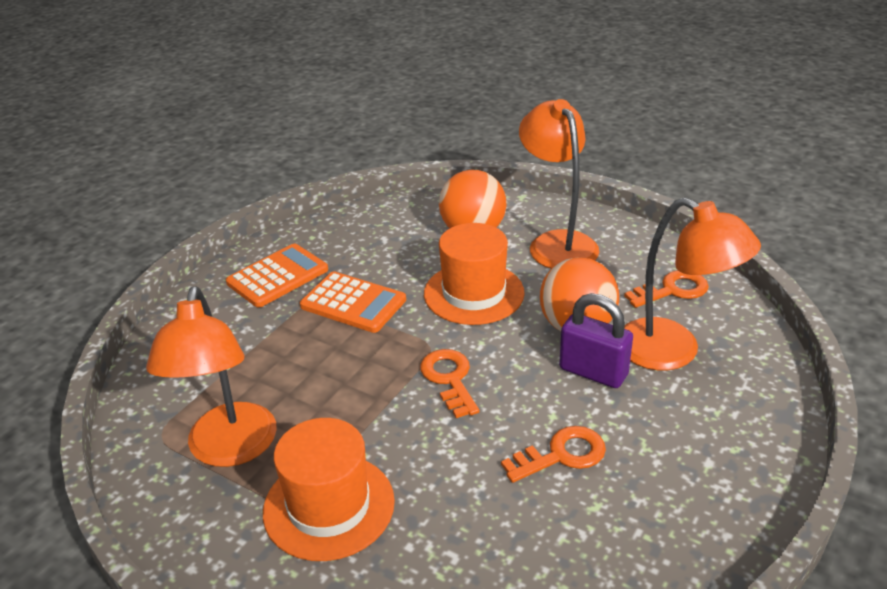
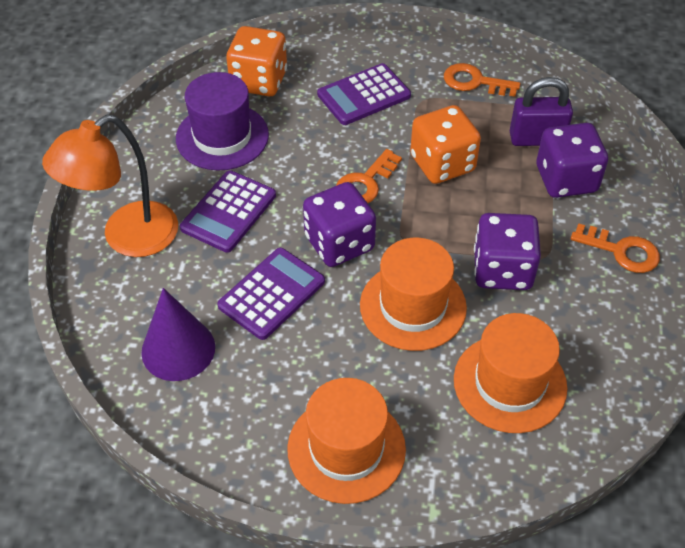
orange ball: [439,170,506,228] [540,257,619,331] = 2 -> none = 0
orange calculator: [226,244,328,307] [300,271,406,333] = 2 -> none = 0
orange dice: none = 0 -> [226,26,287,96] [410,105,481,184] = 2
orange hat: [263,418,395,561] [424,223,525,325] = 2 -> [287,378,406,504] [360,238,467,351] [454,313,567,433] = 3
orange lamp: [146,287,277,467] [519,99,599,269] [624,197,761,370] = 3 -> [42,115,178,257] = 1
purple calculator: none = 0 -> [180,170,276,253] [217,248,325,340] [317,63,411,125] = 3
purple cone: none = 0 -> [141,288,215,381] = 1
purple dice: none = 0 -> [303,182,376,267] [474,213,541,290] [536,123,608,198] = 3
purple hat: none = 0 -> [176,72,269,170] = 1

